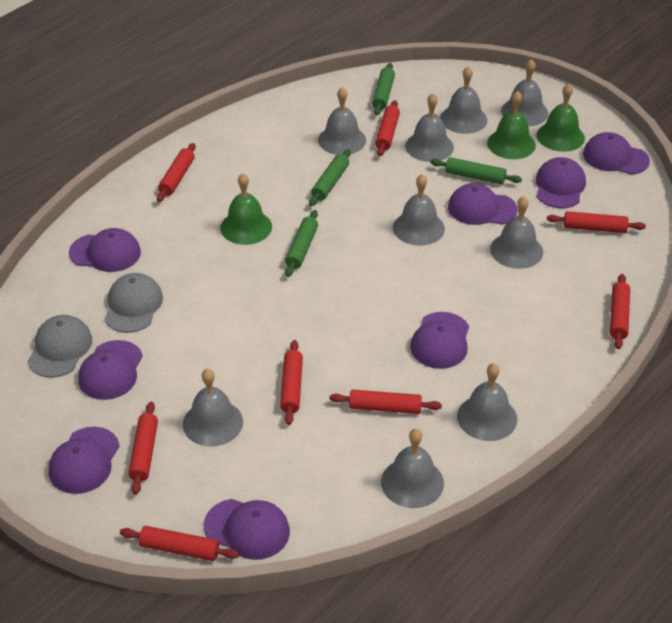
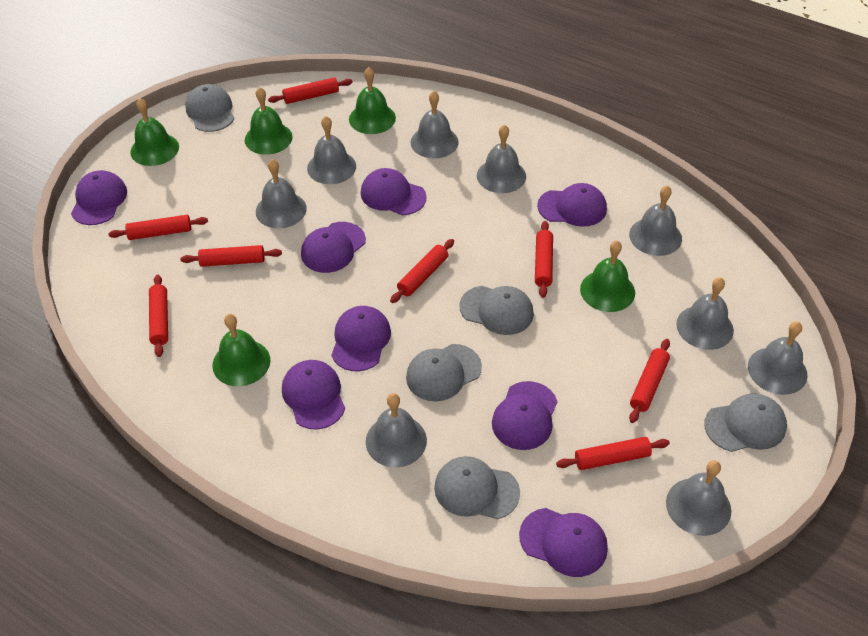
green bell: [220,173,272,245] [487,91,536,159] [537,84,585,152] = 3 -> [130,98,179,166] [212,314,270,386] [245,87,293,155] [349,67,396,134] [580,241,635,312] = 5
green rolling pin: [285,210,318,277] [309,149,351,206] [372,63,395,115] [430,157,522,184] = 4 -> none = 0
grey cap: [27,315,92,378] [104,273,163,333] = 2 -> [185,84,234,132] [406,344,482,401] [434,456,520,519] [459,286,534,335] [704,393,787,452] = 5

